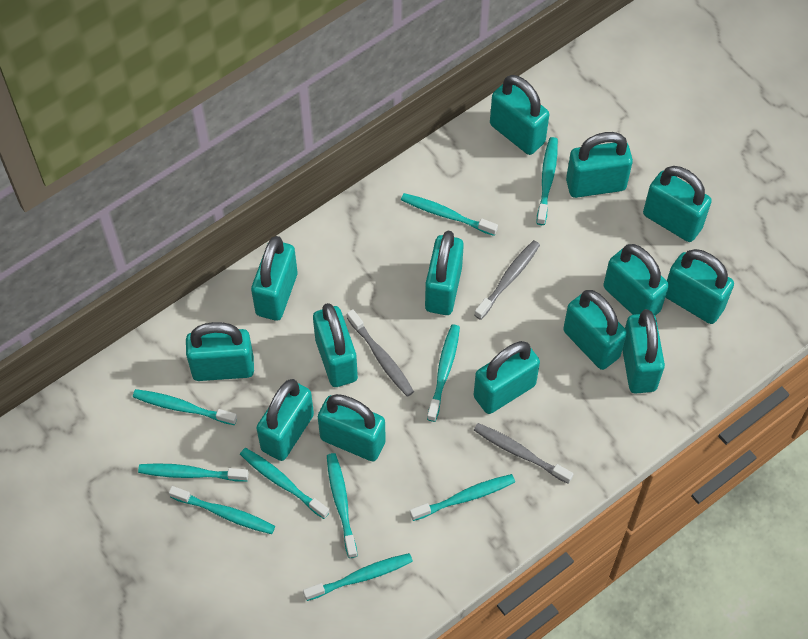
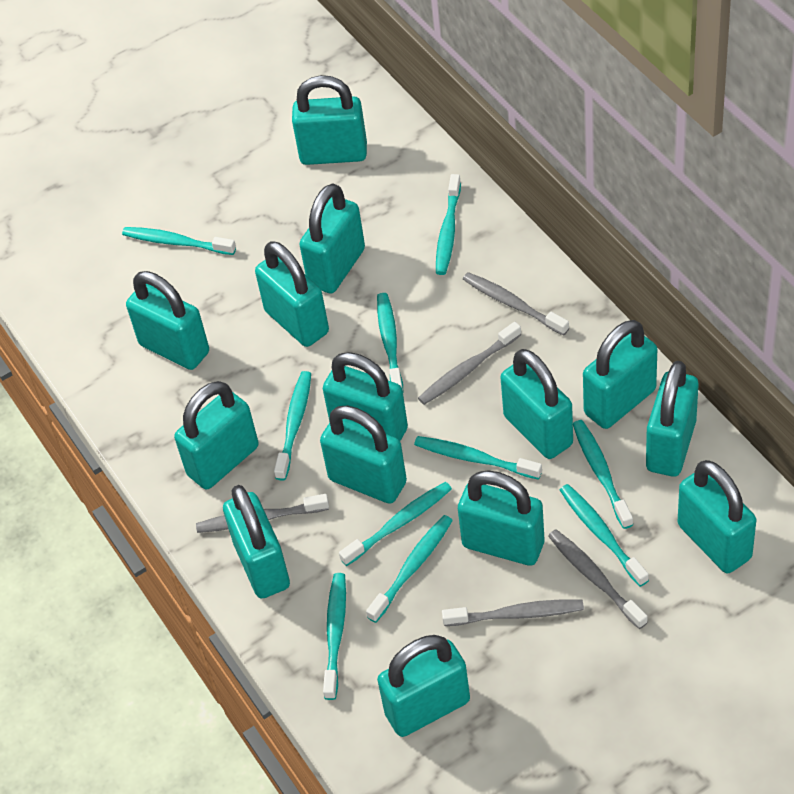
grey toothbrush: [347,309,414,397] [474,240,540,320] [474,423,573,484] = 3 -> [196,494,329,533] [418,322,521,405] [442,599,584,626] [463,272,569,336] [548,530,648,629] = 5

